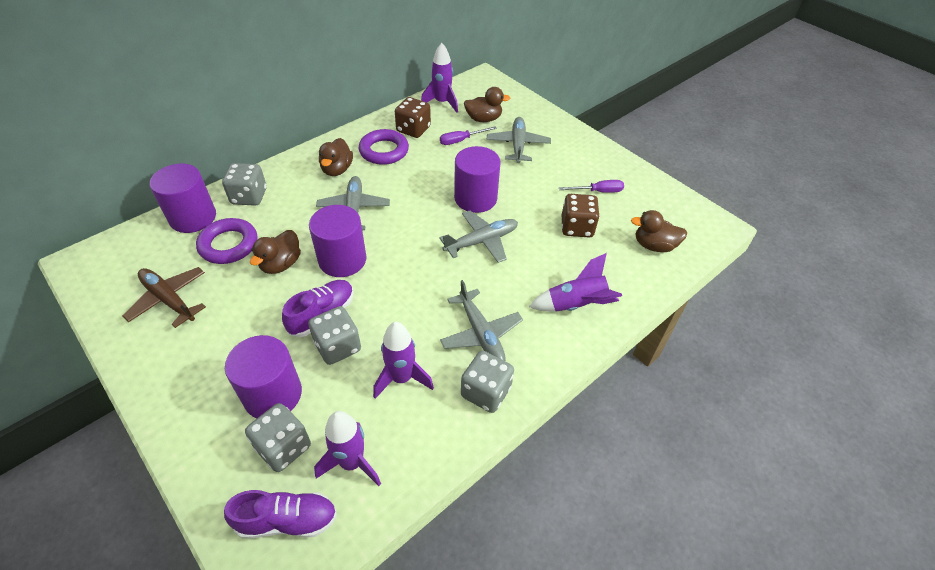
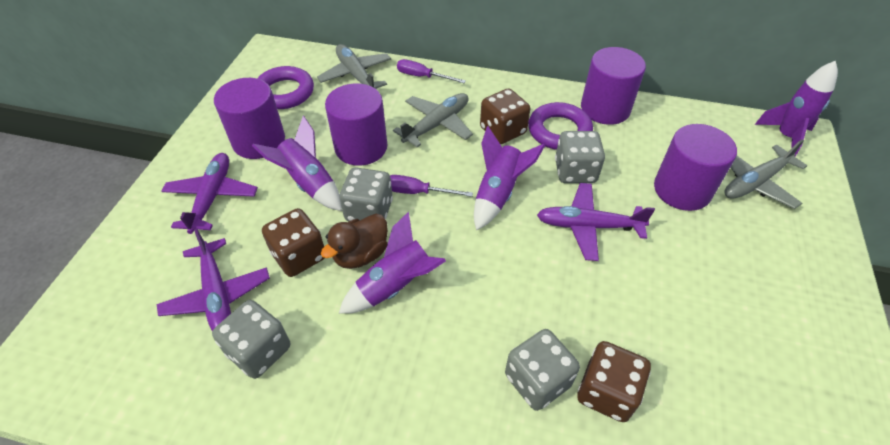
brown dice: [395,97,431,138] [562,194,600,237] = 2 -> [262,208,324,277] [480,88,530,144] [577,341,651,422] = 3
brown duck: [250,230,301,274] [319,138,353,176] [464,87,510,122] [631,210,687,252] = 4 -> [321,214,388,269] = 1
brown plane: [123,267,206,328] = 1 -> none = 0
grey plane: [316,176,390,230] [439,211,518,263] [440,280,523,361] [487,117,551,163] = 4 -> [317,44,391,89] [393,93,473,147] [724,139,807,209] = 3
purple plane: none = 0 -> [157,228,270,331] [161,153,258,234] [537,183,655,261] = 3
purple shoe: [224,490,337,539] [282,280,354,337] = 2 -> none = 0

